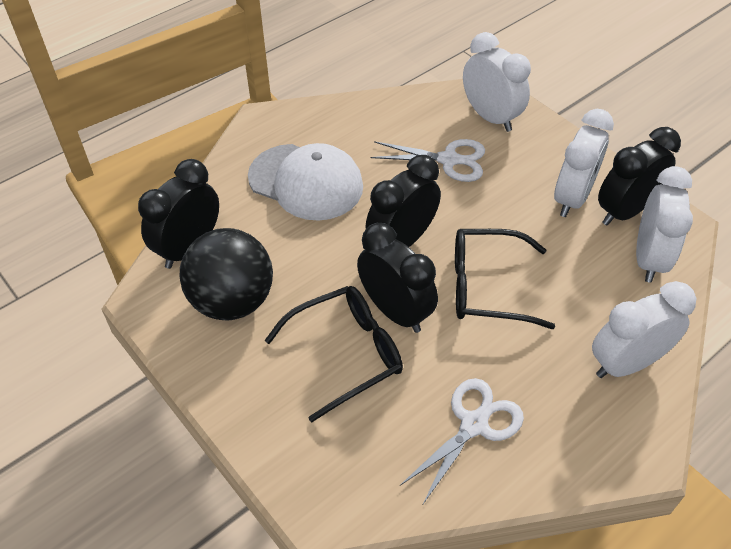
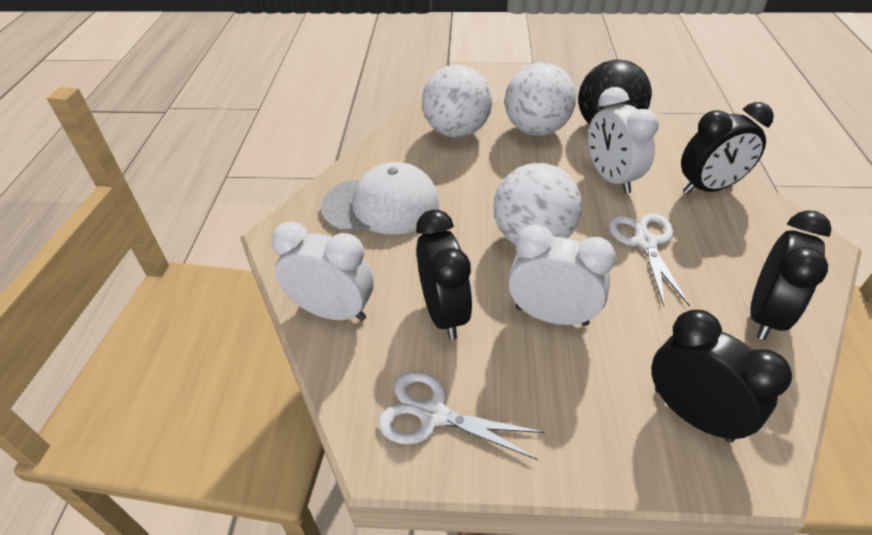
black glasses: [264,286,403,422] [455,229,555,329] = 2 -> none = 0
white ball: none = 0 -> [422,65,492,138] [493,163,582,245] [505,63,576,136] = 3
white clock: [463,32,531,132] [554,109,614,217] [592,281,697,378] [636,166,693,283] = 4 -> [271,221,374,321] [508,224,616,326] [588,87,659,194] = 3

